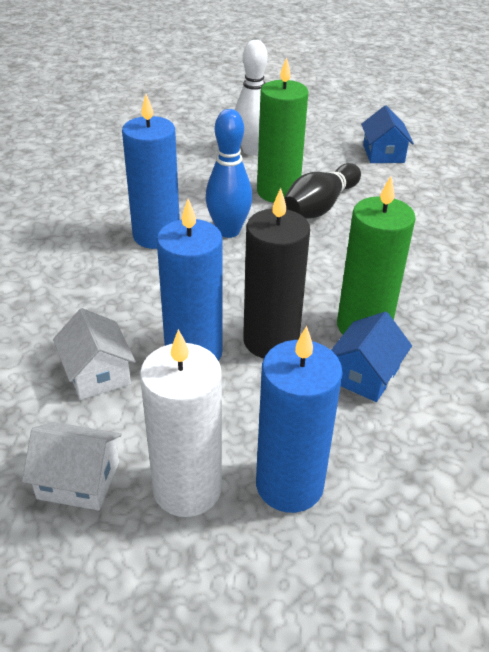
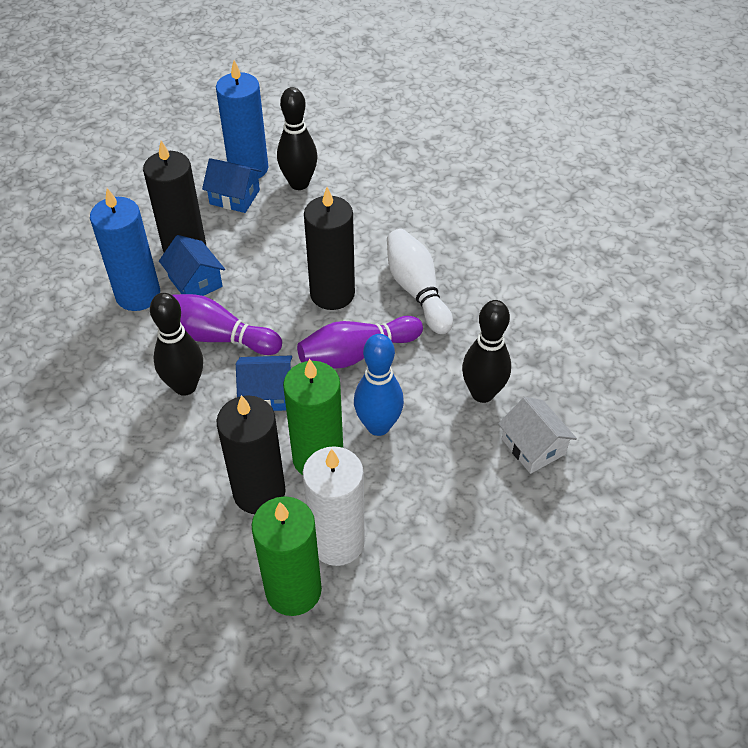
black bowling pin: [284,163,361,219] = 1 -> [150,293,203,396] [277,87,317,190] [462,300,511,403] = 3
black candle: [243,188,310,358] = 1 -> [143,141,206,252] [217,395,286,514] [304,187,355,310] = 3
blue candle: [122,94,180,249] [157,199,223,361] [256,326,343,513] = 3 -> [90,188,160,311] [216,60,269,179] = 2
blue house: [331,312,412,402] [361,105,414,163] = 2 -> [159,235,225,296] [202,158,262,213] [236,356,292,411] = 3
purple bowling pin: none = 0 -> [172,294,282,355] [297,316,423,369] = 2
white house: [22,422,122,511] [53,308,136,400] = 2 -> [498,397,577,474] = 1

